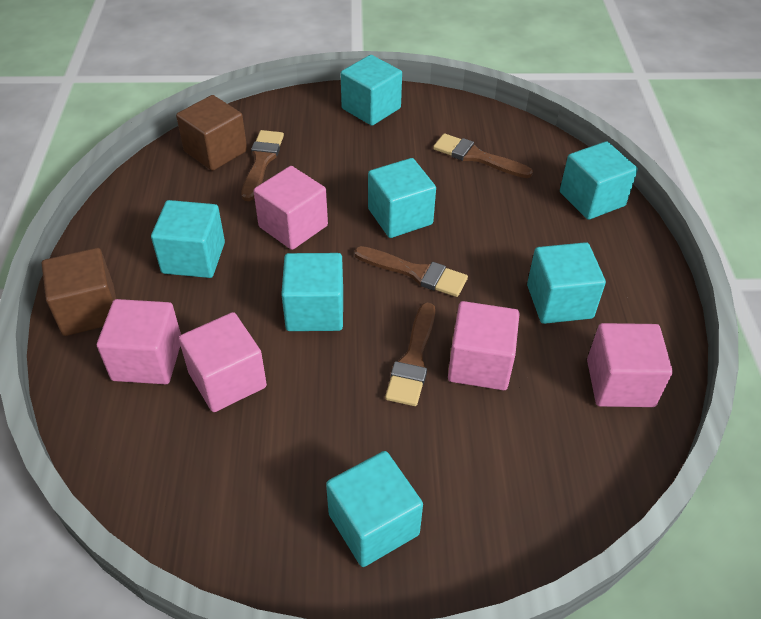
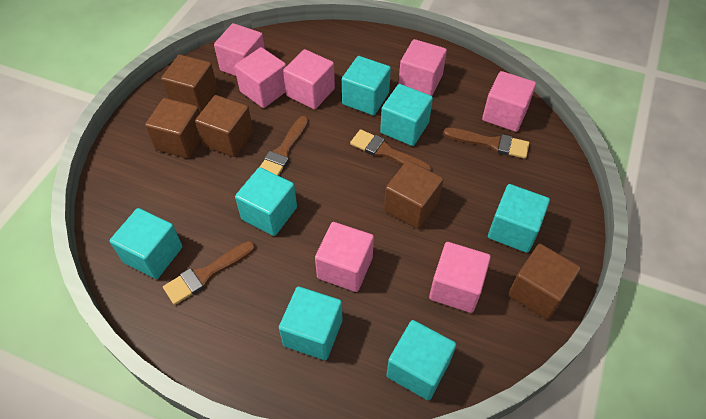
brown cube: [42,248,116,336] [176,95,247,171] = 2 -> [145,98,201,158] [161,54,218,113] [195,95,253,157] [384,160,443,229] [508,244,581,320] = 5
pink cube: [97,299,181,384] [179,312,267,412] [254,166,328,250] [448,301,520,390] [587,323,673,407] = 5 -> [214,23,265,76] [234,47,286,108] [283,49,335,109] [315,222,374,292] [398,39,447,96] [429,242,491,313] [482,71,536,132] = 7

